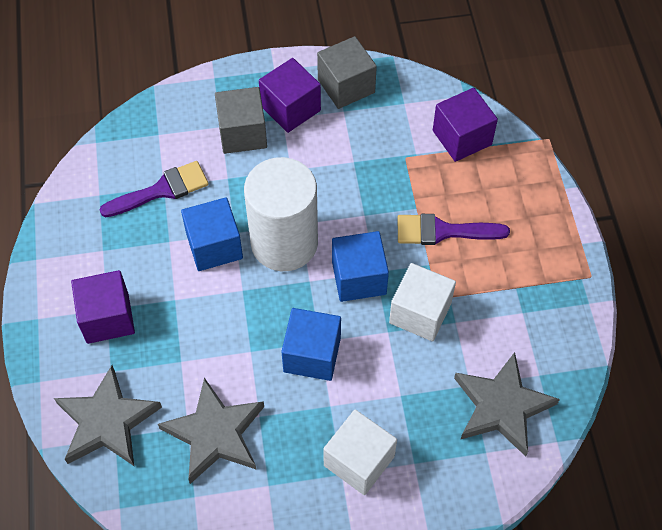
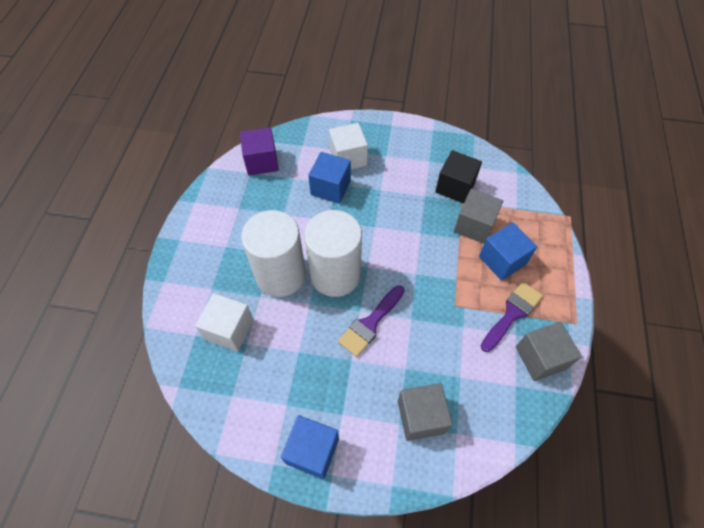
black cube: none = 0 -> [435,150,482,204] = 1
grey cube: [215,87,267,154] [317,36,377,109] = 2 -> [398,383,453,441] [454,189,503,244] [516,322,582,381] = 3
grey star: [54,365,162,466] [158,378,264,484] [454,352,560,456] = 3 -> none = 0
purple cube: [71,270,135,344] [259,58,321,133] [433,88,498,162] = 3 -> [240,127,279,176] = 1
white cylinder: [244,157,318,271] = 1 -> [241,210,306,297] [304,210,362,297] = 2

